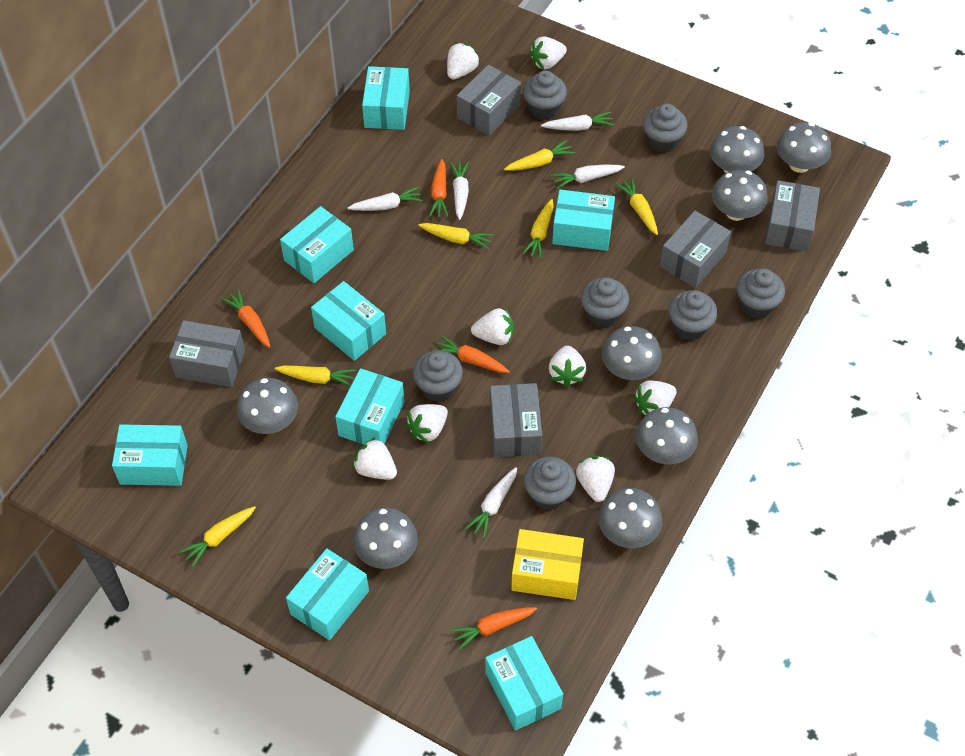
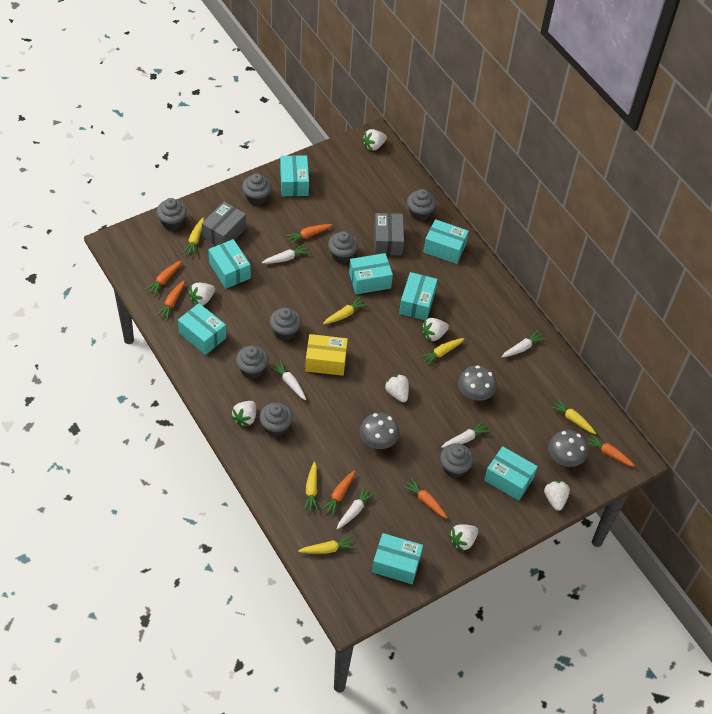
grey box: [169,320,245,387] [457,64,521,136] [490,383,542,457] [660,211,731,288] [765,180,820,252] = 5 -> [202,202,246,246] [374,213,404,256] = 2
grey cupcake: [413,350,463,402] [523,70,567,120] [524,457,576,510] [581,277,629,328] [643,103,688,153] [669,290,717,341] [737,268,785,319] = 7 -> [157,198,187,230] [236,346,268,379] [242,173,272,206] [259,402,293,437] [270,308,301,341] [328,231,358,263] [407,189,436,221] [440,443,474,478] = 8
grey mushroom: [237,378,298,434] [353,508,418,569] [598,488,662,548] [602,326,662,380] [636,407,698,464] [710,126,765,173] [712,170,768,221] [777,122,831,173] = 8 -> [360,412,399,449] [458,365,497,401] [548,430,588,467] = 3
orange carrot: [221,289,270,348] [429,159,449,217] [433,335,510,373] [450,607,537,650] = 4 -> [145,261,181,296] [156,280,185,320] [286,224,332,244] [321,471,355,517] [402,478,448,519] [587,434,635,467] = 6
white strawberry: [352,437,397,480] [405,404,448,443] [447,42,480,79] [471,308,514,345] [529,36,567,69] [549,346,586,387] [576,456,615,502] [633,380,676,415] = 8 -> [188,283,215,305] [231,401,256,426] [362,129,387,151] [384,374,409,402] [422,318,449,341] [449,524,478,551] [544,481,570,511] = 7

